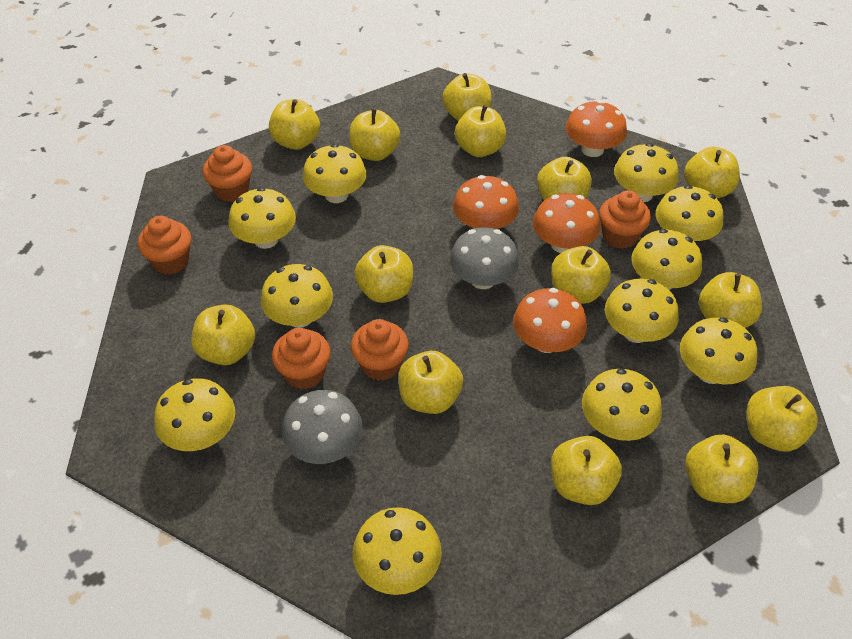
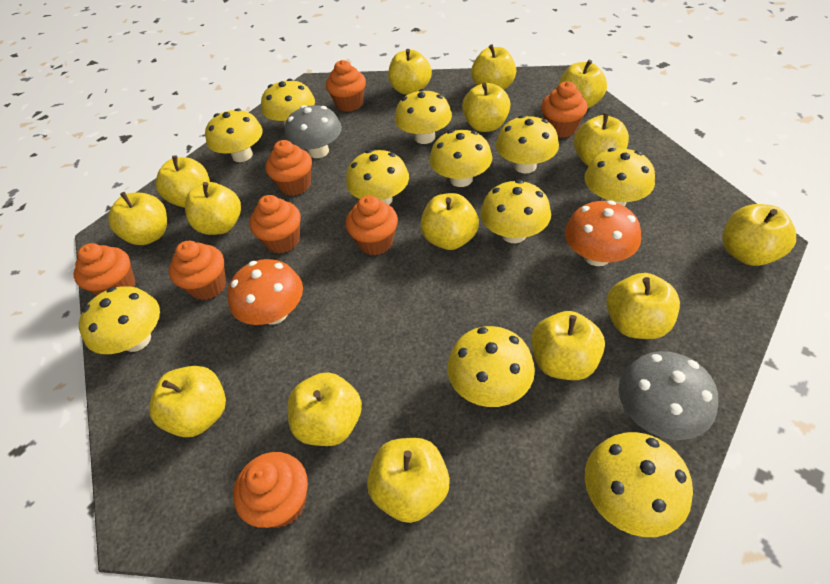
orange cupcake: [138,216,191,275] [203,145,252,202] [272,328,331,390] [351,319,409,381] [599,190,651,249] = 5 -> [73,243,136,296] [169,241,226,300] [233,452,308,528] [249,195,301,253] [265,140,312,196] [326,60,366,112] [345,195,398,255] [541,81,588,138] = 8
orange mushroom: [453,175,519,229] [513,288,587,353] [533,193,600,253] [566,100,627,157] = 4 -> [227,259,303,325] [565,201,641,266] = 2
yellow apple: [191,304,255,365] [269,99,320,150] [349,108,401,161] [354,245,413,303] [398,351,463,414] [442,73,492,121] [455,105,506,157] [537,157,592,200] [551,246,611,304] [551,436,622,505] [684,147,740,198] [685,435,759,503] [699,272,762,328] [747,386,818,452] = 14 -> [108,192,167,245] [149,366,226,437] [156,155,210,208] [185,182,241,235] [287,372,362,446] [367,438,450,523] [388,49,432,95] [420,193,479,250] [462,83,511,132] [471,44,516,90] [531,311,605,380] [559,60,607,109] [574,113,629,166] [606,273,680,339] [722,204,796,266] = 15

